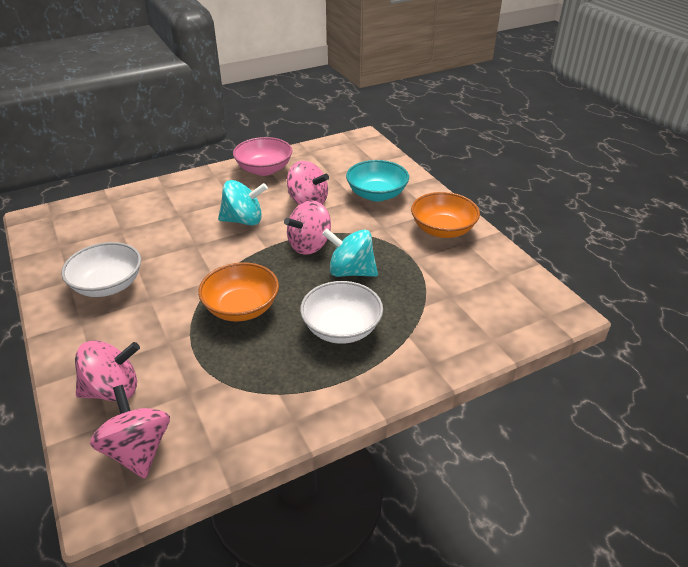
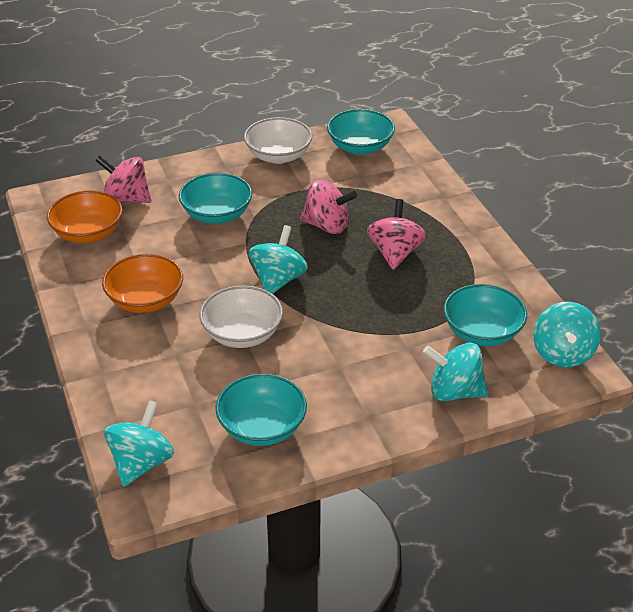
pink bowl: [233,137,292,176] = 1 -> none = 0
pink spinning top: [75,340,140,402] [90,385,170,479] [284,200,331,255] [287,161,329,205] = 4 -> [95,156,151,203] [300,179,357,234] [367,199,427,270] = 3
turquoise bowl: [346,160,409,202] = 1 -> [179,173,252,224] [215,374,307,446] [327,109,395,155] [443,284,527,346] = 4
turquoise spinning top: [218,180,268,225] [322,229,378,277] = 2 -> [104,400,174,487] [249,225,308,294] [423,343,489,401] [533,302,601,368] = 4

